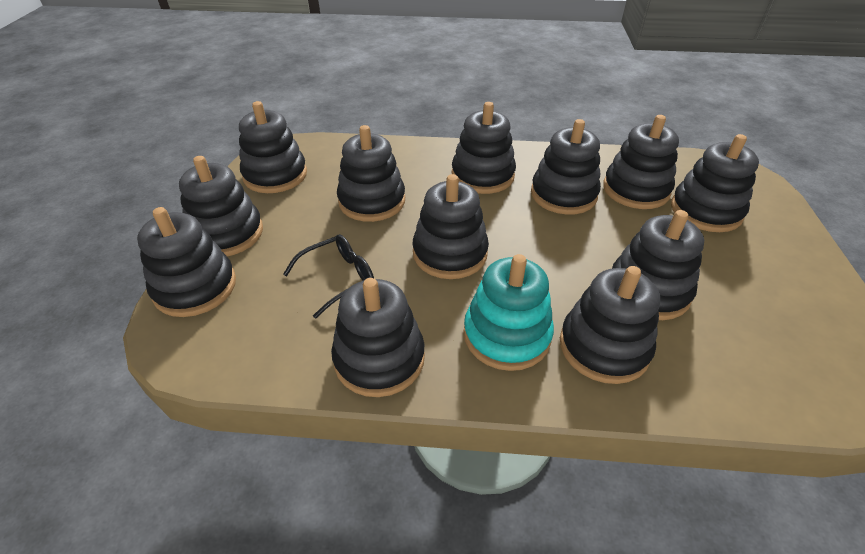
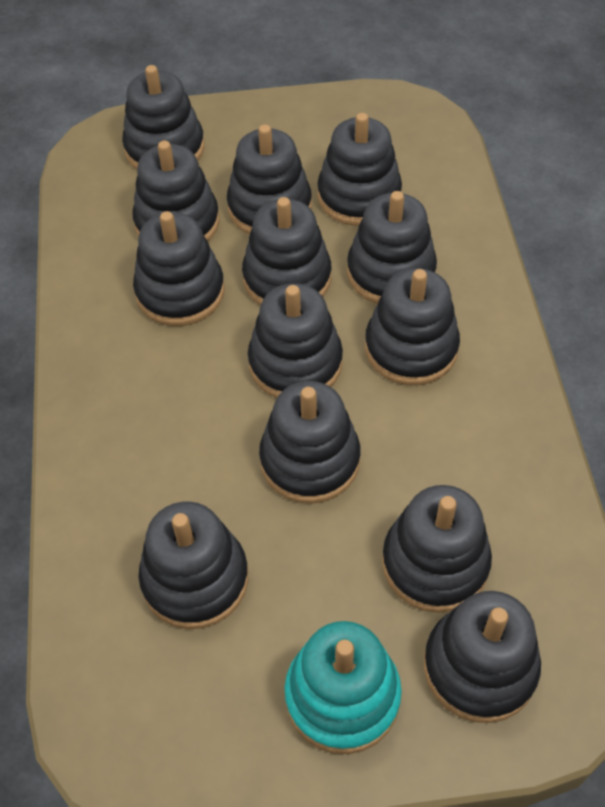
black glasses: [283,234,374,319] = 1 -> none = 0
black stacking toy: [137,207,236,317] [179,156,263,256] [239,101,307,193] [331,278,425,397] [337,125,405,222] [413,174,489,279] [452,102,516,194] [531,119,601,215] [560,266,660,384] [603,115,679,209] [612,210,704,320] [671,134,759,232] = 12 -> [122,65,205,169] [132,141,219,241] [133,211,225,326] [138,501,249,629] [227,125,312,234] [242,197,332,305] [248,283,343,398] [259,381,360,504] [317,113,402,226] [347,191,437,304] [365,268,460,385] [382,485,492,613] [424,591,541,723] = 13

